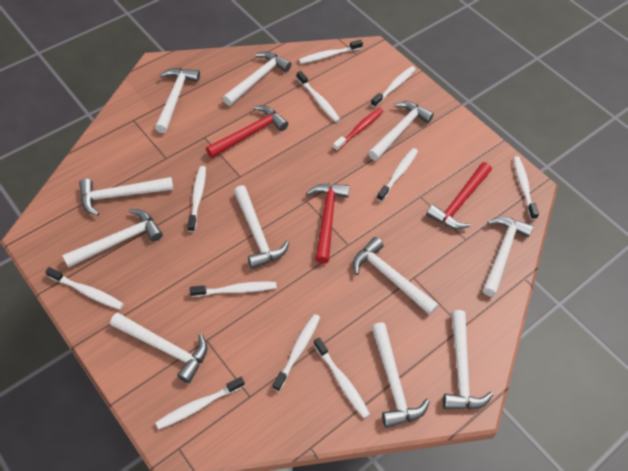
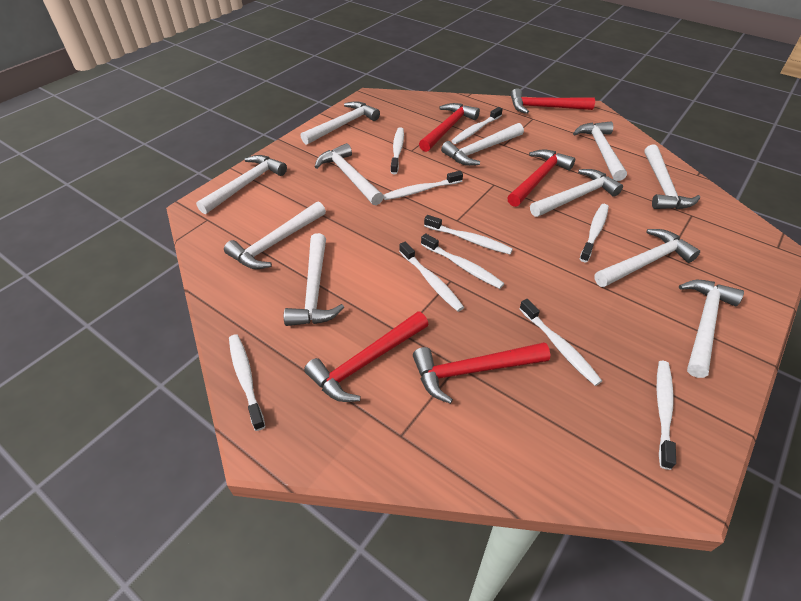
red hammer: [206,105,288,158] [306,184,350,264] [426,162,492,229] = 3 -> [304,311,429,402] [413,342,550,404] [419,103,480,152] [507,149,575,207] [511,88,595,114] = 5
red toothbrush: [333,108,383,152] = 1 -> none = 0
white toothbrush: [45,267,124,310] [155,377,245,430] [187,166,206,232] [190,281,277,297] [273,314,320,392] [297,71,341,122] [299,40,363,64] [313,337,370,418] [371,66,416,108] [377,148,418,202] [513,156,539,220] = 11 -> [229,334,265,431] [383,171,463,200] [391,127,404,174] [399,242,464,312] [421,233,504,289] [424,215,513,254] [452,107,503,144] [519,299,602,386] [580,204,609,262] [657,361,676,470] = 10

